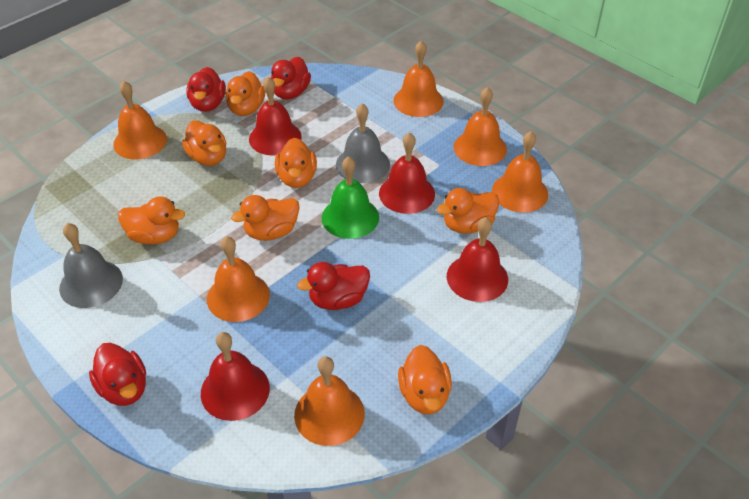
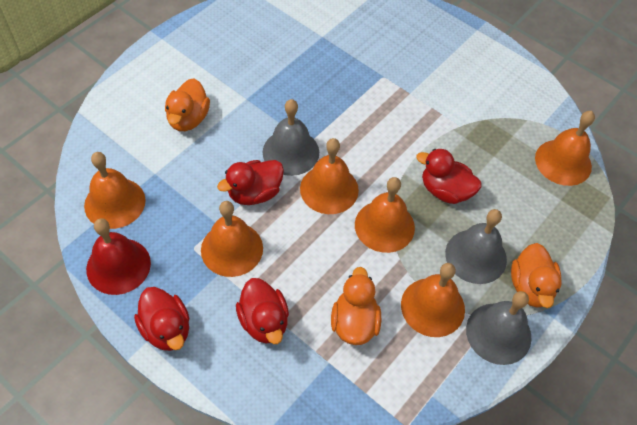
green bell: [321,156,379,239] = 1 -> none = 0
grey bell: [59,223,123,308] [336,103,390,183] = 2 -> [263,99,319,176] [445,209,507,284] [466,291,532,365] = 3
orange duck: [118,196,185,244] [182,120,226,166] [226,71,265,116] [231,195,300,241] [275,138,317,188] [398,345,452,414] [437,188,499,234] = 7 -> [165,79,210,131] [331,267,381,345] [511,243,562,308] = 3
red bell: [201,332,270,421] [249,77,302,156] [379,132,435,214] [447,217,508,302] = 4 -> [86,218,151,295] = 1

